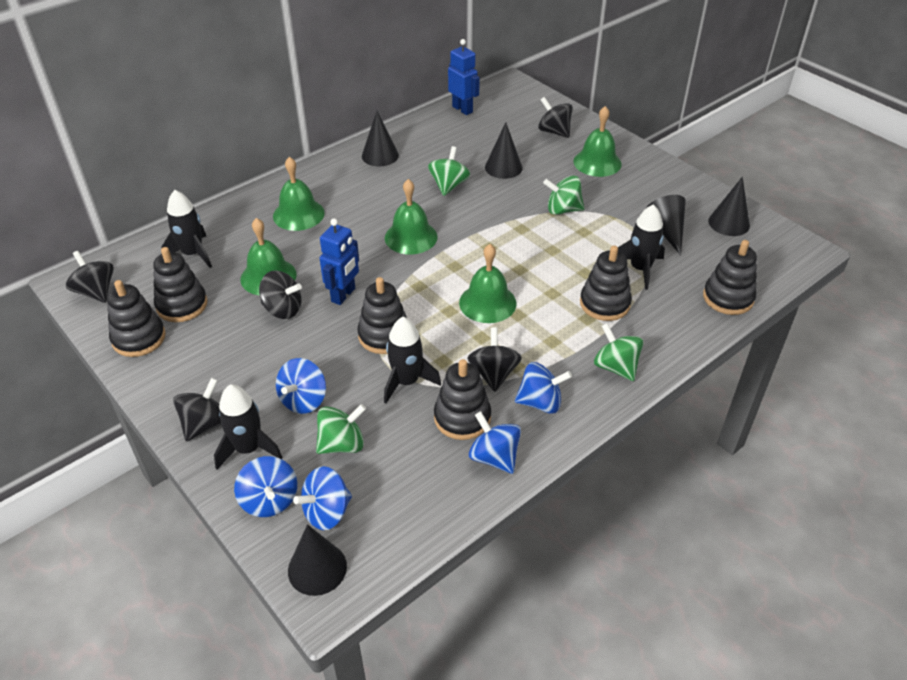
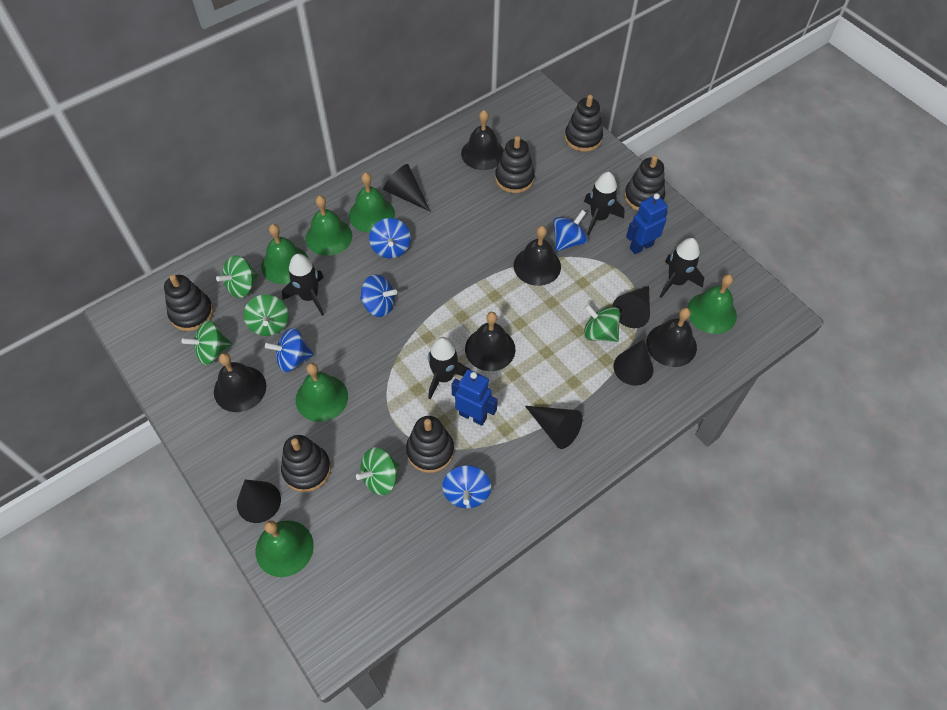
black bell: none = 0 -> [214,353,266,412] [461,110,504,170] [465,312,515,371] [514,226,561,286] [646,308,697,367] = 5
black spinning top: [66,251,114,303] [173,378,221,441] [259,270,302,319] [467,327,522,392] [538,97,573,138] = 5 -> none = 0
green bell: [240,218,297,296] [273,157,325,231] [385,179,438,254] [459,244,517,323] [573,106,622,177] = 5 -> [256,520,314,577] [261,224,309,284] [296,363,348,422] [306,196,352,256] [349,172,395,233] [687,274,737,334] = 6
green spinning top: [316,404,366,454] [428,146,470,196] [543,176,585,215] [594,323,644,381] = 4 -> [182,320,233,365] [216,255,258,298] [244,295,289,336] [356,447,400,495] [584,304,620,342] = 5

